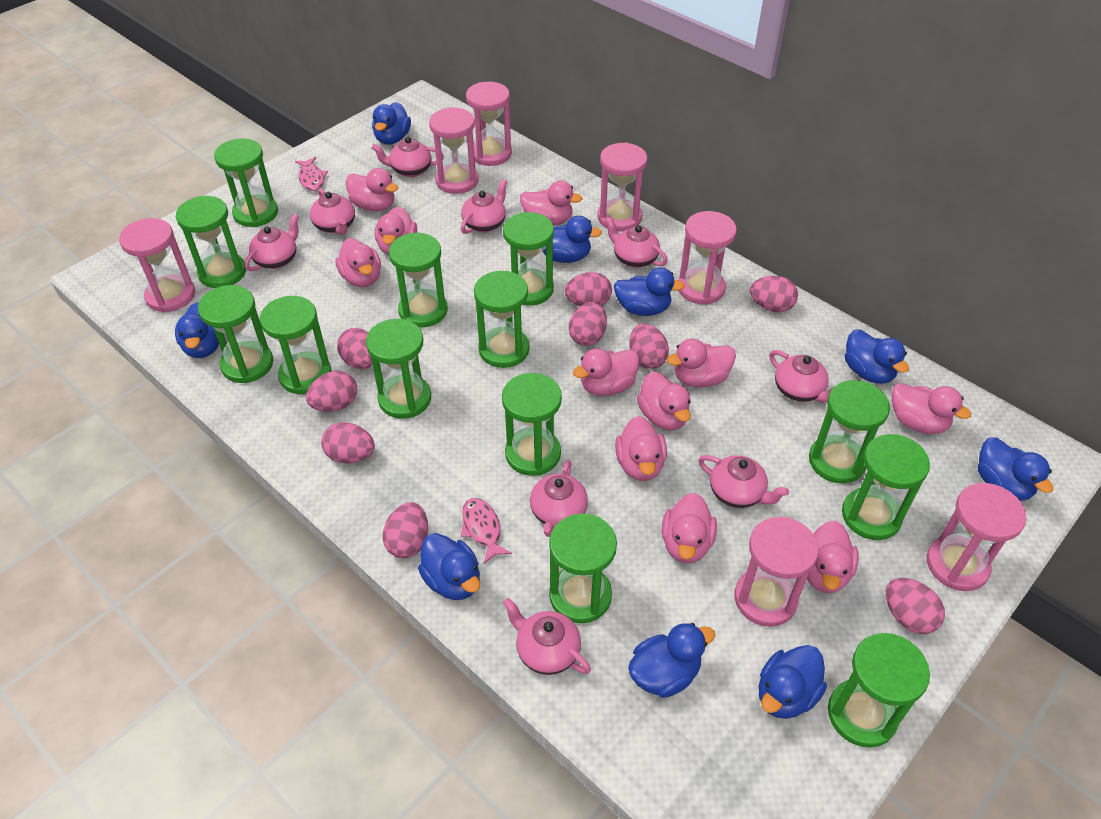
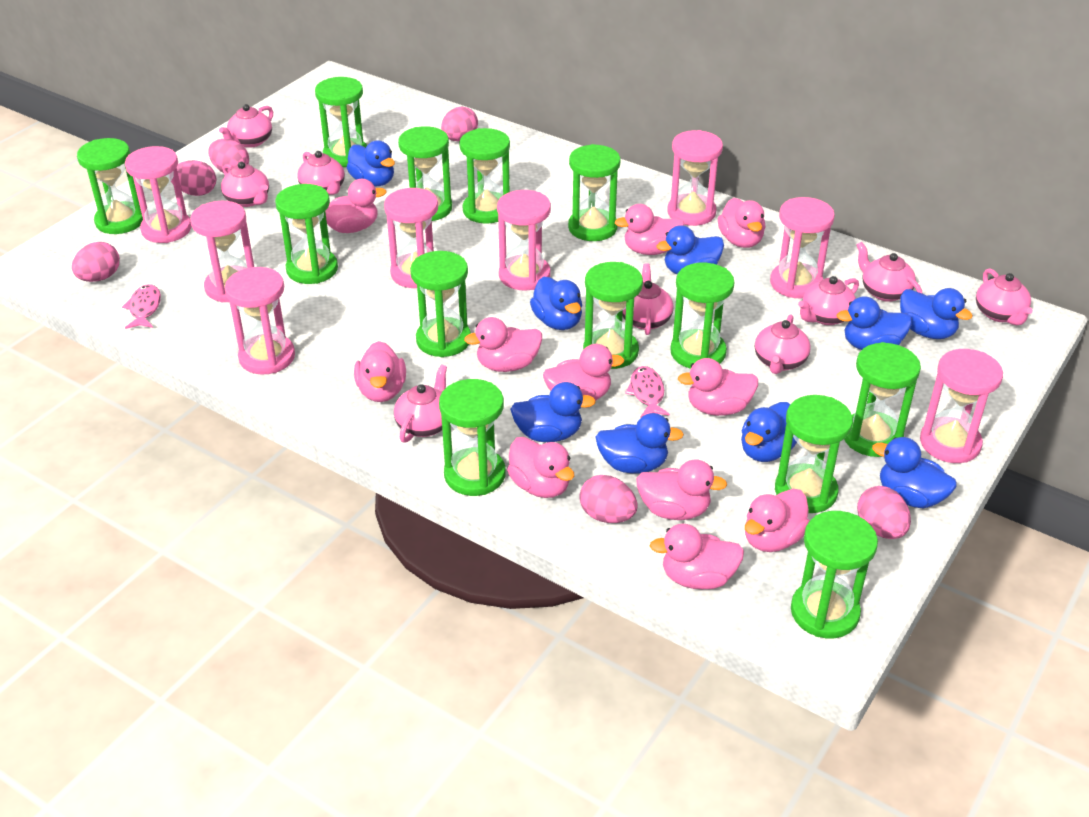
pink egg: [306,371,357,412] [321,422,375,464] [337,328,373,369] [383,502,428,558] [565,272,612,306] [569,302,607,346] [629,324,669,369] [750,276,798,312] [886,578,945,634] = 9 -> [72,242,120,282] [171,160,216,196] [208,139,249,173] [441,107,478,141] [579,475,637,523] [857,486,911,539] = 6
pink hourglass: [119,218,195,312] [429,107,479,194] [466,82,512,166] [598,142,648,231] [678,211,737,305] [734,517,819,627] [927,483,1026,591] = 7 -> [125,146,191,243] [190,201,254,302] [225,267,295,374] [384,188,438,288] [497,190,551,290] [667,130,723,226] [770,197,835,298] [920,349,1003,463] = 8

